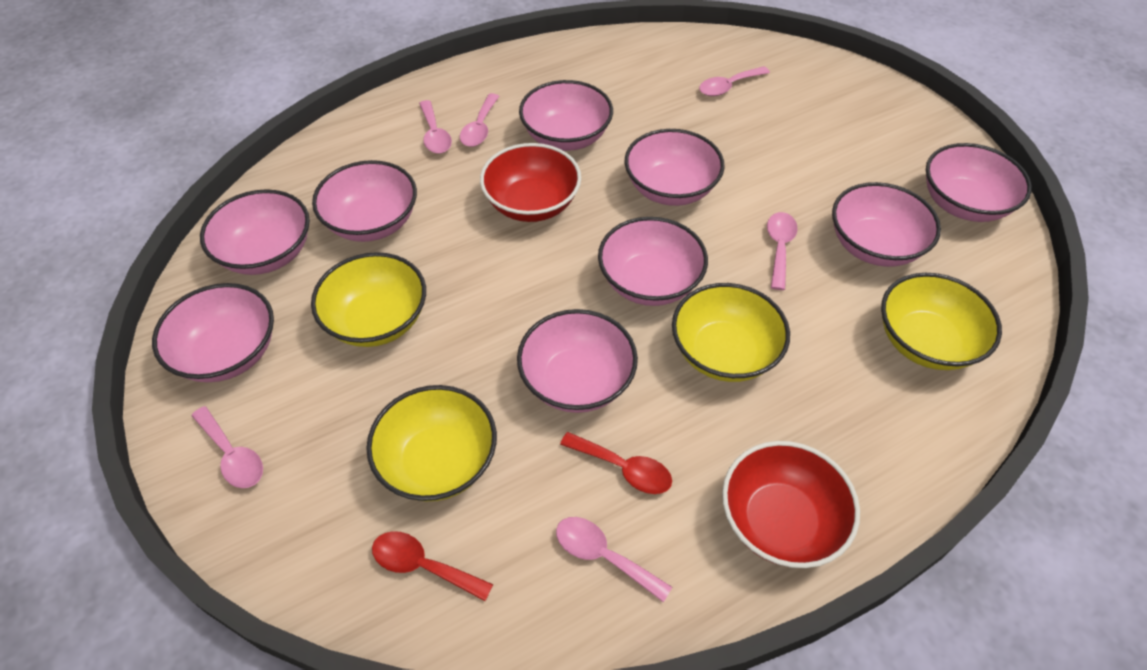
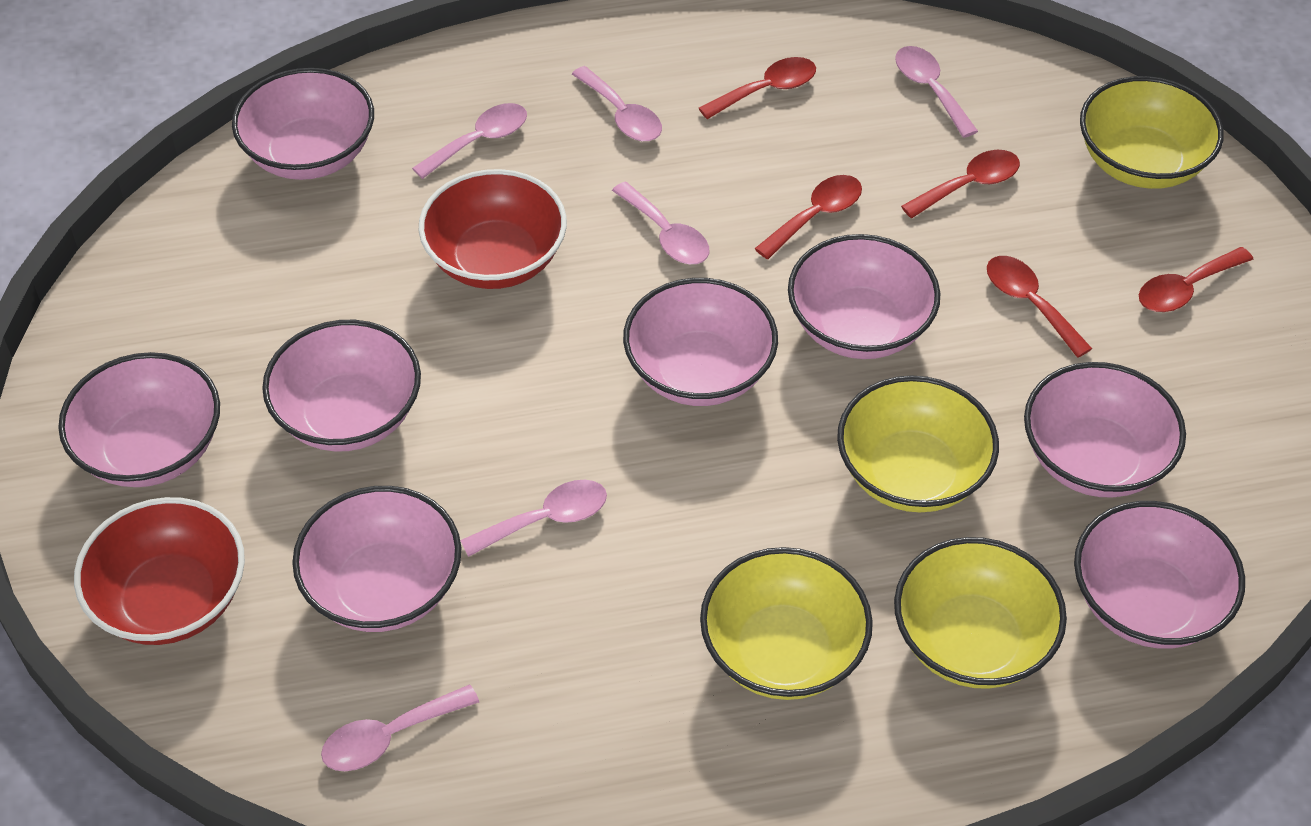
pink bowl: [152,283,274,382] [200,189,310,275] [312,160,417,242] [517,309,638,413] [519,80,613,151] [598,217,708,306] [625,129,725,206] [832,182,941,267] [926,143,1032,222] = 9 -> [58,352,220,487] [232,68,374,180] [262,320,421,452] [292,486,461,632] [623,278,778,406] [788,234,940,359] [1024,362,1186,498] [1074,501,1245,649] = 8
red spoon: [372,531,493,601] [560,432,672,494] = 2 -> [699,57,816,119] [754,175,862,259] [901,150,1020,218] [987,256,1092,358] [1139,247,1254,312] = 5

